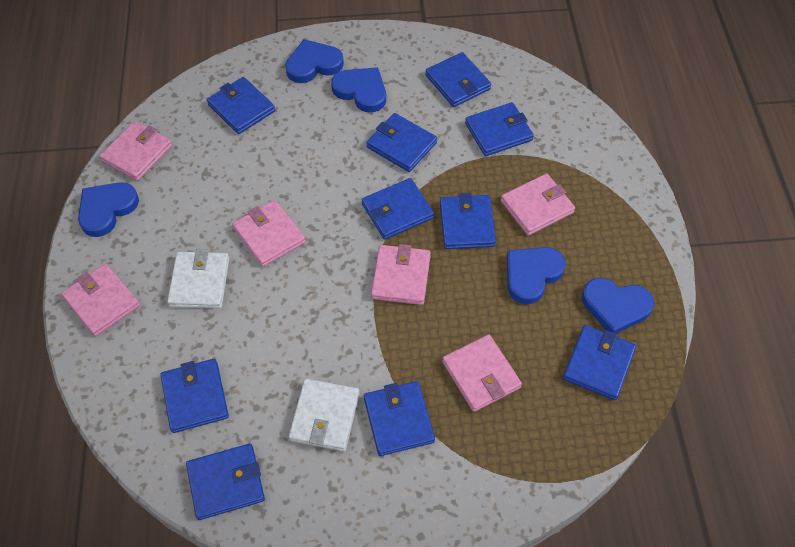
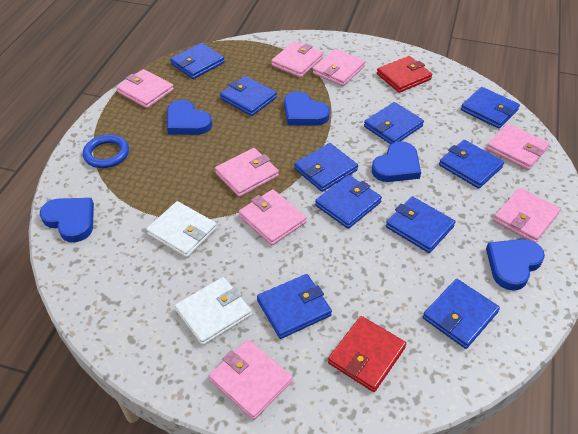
blue ring: none = 0 -> [83,134,129,168] = 1
pink wallet: [61,264,140,337] [100,121,172,181] [232,200,306,267] [371,244,431,305] [442,334,522,412] [501,174,575,236] = 6 -> [116,69,174,108] [209,340,293,420] [215,148,279,197] [239,189,306,245] [271,41,323,78] [313,49,365,86] [486,124,549,170] [493,188,561,242] = 8
red wallet: none = 0 -> [328,316,406,392] [377,56,432,93] = 2

